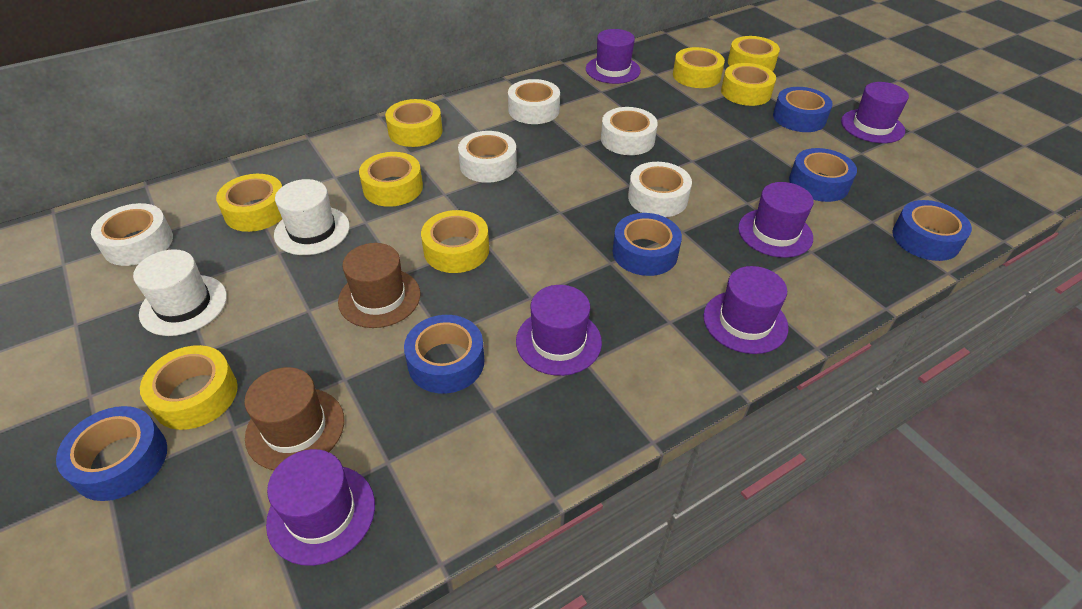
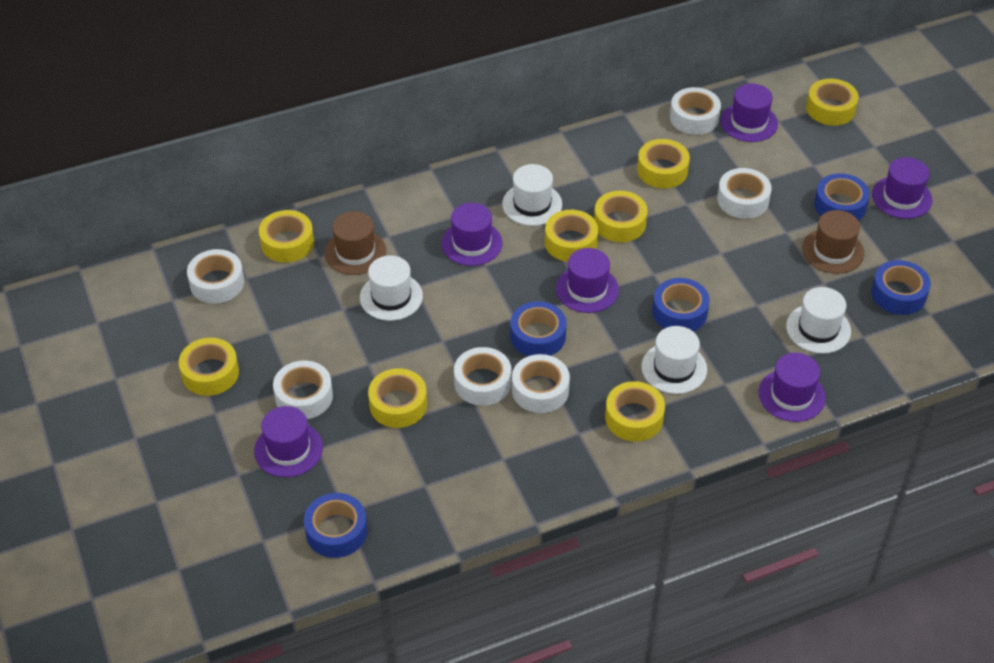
blue tape: [56,406,167,501] [404,315,484,394] [613,213,682,276] [773,87,833,132] [789,148,857,202] [892,200,972,261] = 6 -> [304,493,367,558] [510,301,567,356] [653,278,710,331] [814,173,870,221] [871,260,931,315] = 5
white hat: [133,249,227,336] [274,179,350,255] = 2 -> [360,255,423,321] [502,164,562,226] [641,326,707,394] [786,287,851,354] = 4
white tape: [91,203,173,266] [458,131,517,183] [508,79,560,124] [601,107,658,155] [628,162,692,217] = 5 -> [187,249,244,304] [273,360,333,419] [454,347,511,406] [512,354,570,413] [670,87,721,135] [717,168,772,219] = 6

